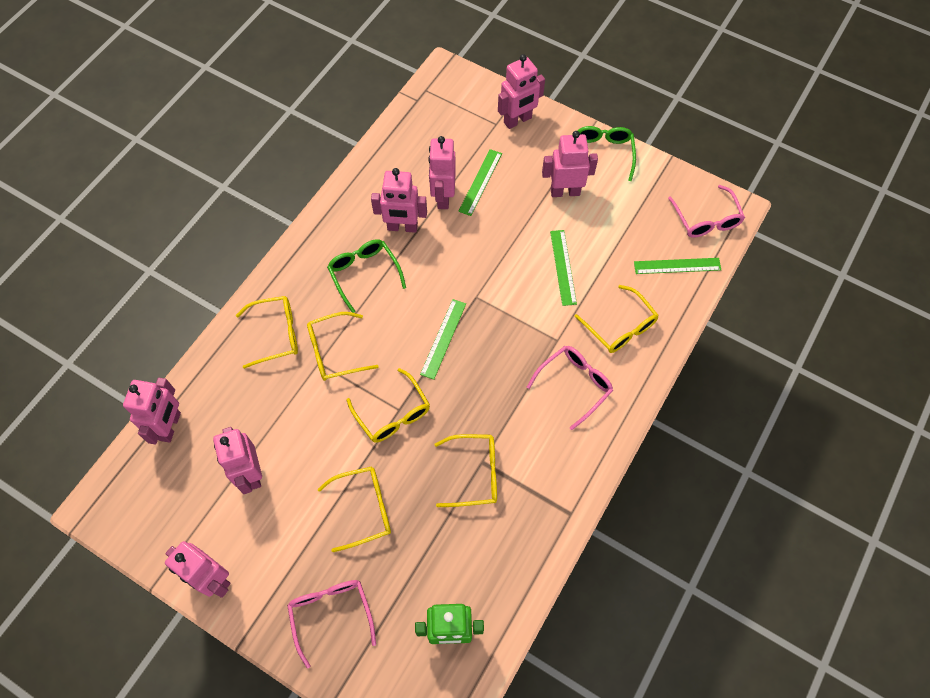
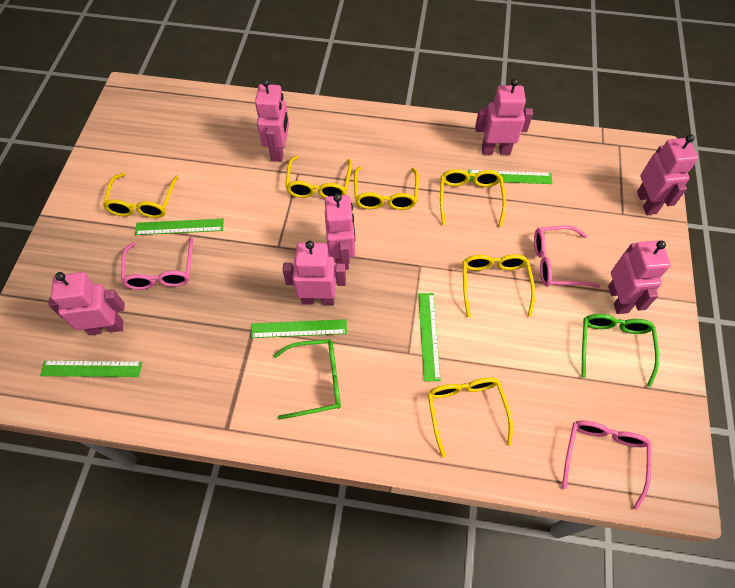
green robot: [415,604,484,644] = 1 -> none = 0
green ruler: [420,299,466,380] [458,149,502,216] [550,230,577,306] [634,258,721,274] = 4 -> [40,360,142,377] [135,219,224,235] [251,319,347,338] [418,293,441,381] [468,170,553,184] = 5

